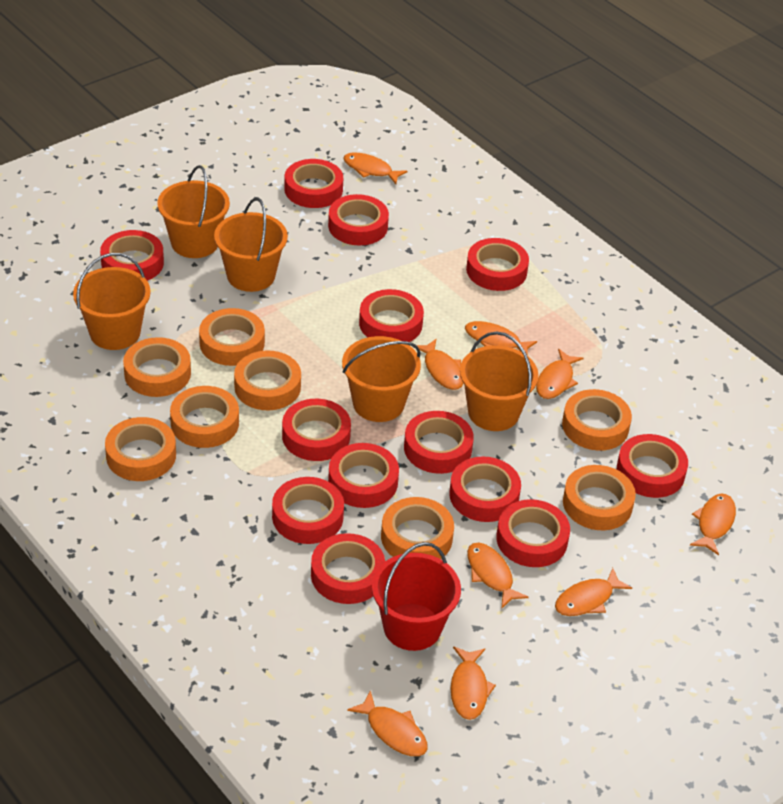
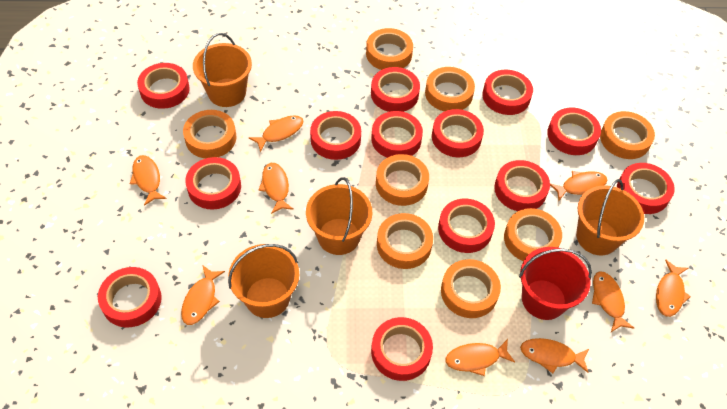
orange bucket: [73,253,151,350] [157,165,230,258] [214,198,288,292] [342,336,421,422] [460,332,539,431] = 5 -> [193,33,252,107] [228,244,299,318] [306,177,372,255] [576,179,644,256] = 4

